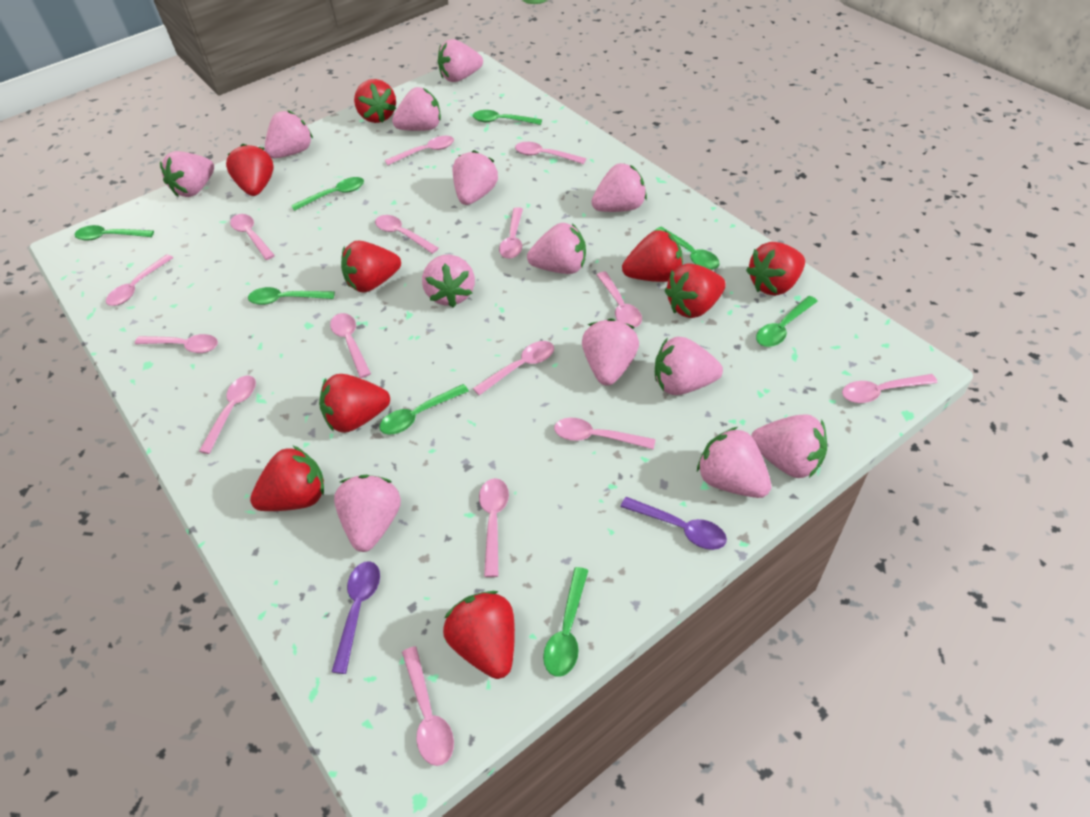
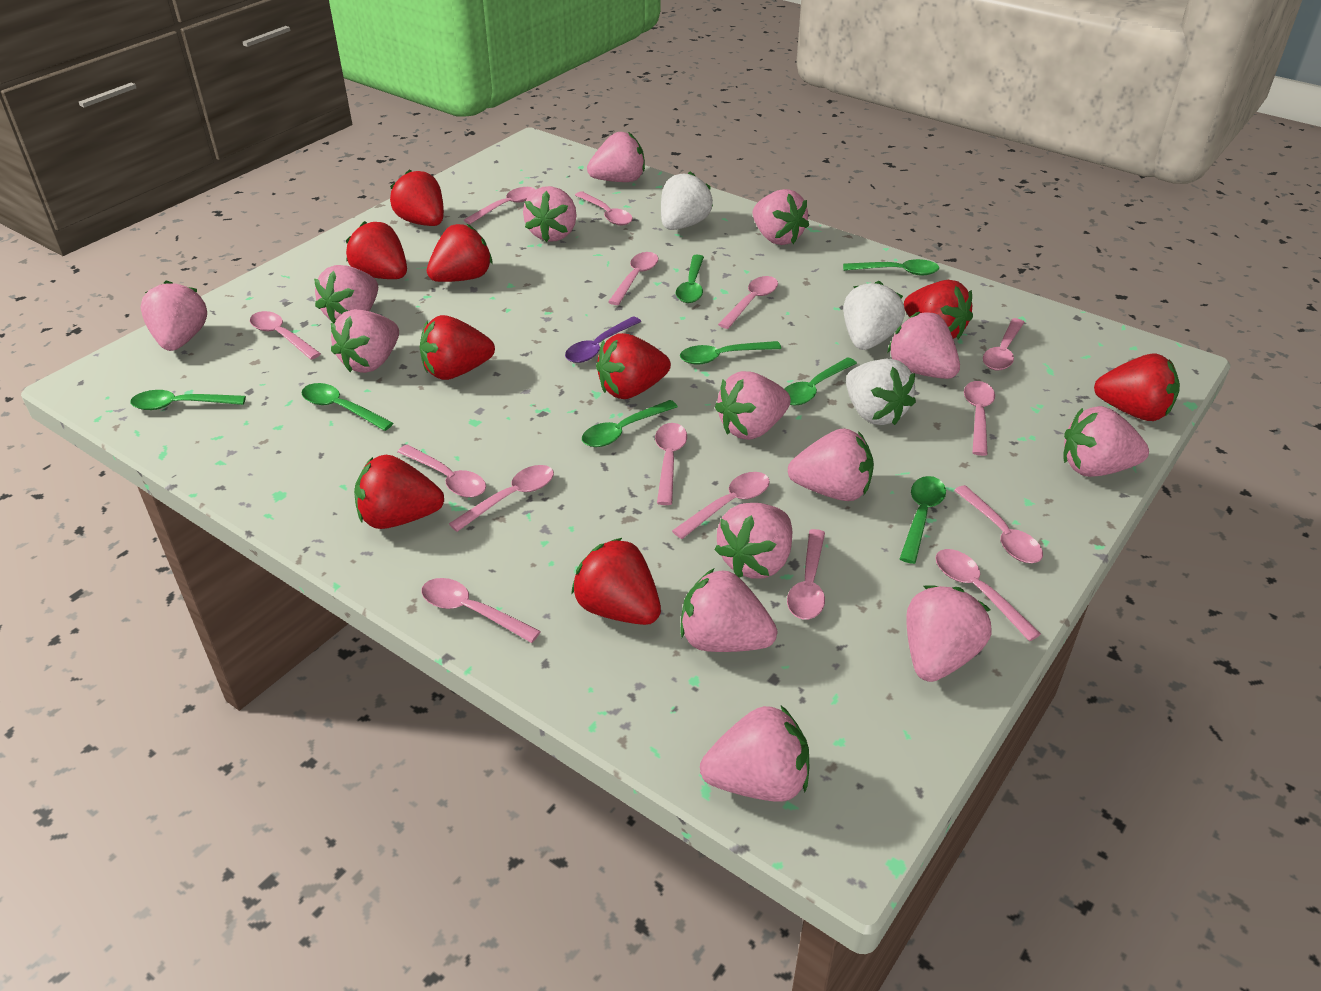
pink strawberry: [160,151,214,197] [264,110,313,158] [334,475,401,552] [392,87,441,131] [422,255,475,308] [438,39,483,82] [452,150,498,205] [527,223,586,274] [582,318,639,386] [591,163,647,212] [655,337,723,395] [697,427,771,498] [751,414,827,478] = 13 -> [141,281,207,351] [314,265,378,323] [331,309,399,373] [523,186,577,242] [587,132,645,182] [680,568,777,652] [700,706,809,802] [714,503,792,579] [715,371,791,440] [753,189,809,245] [788,428,874,501] [887,312,960,379] [906,585,992,682] [1063,406,1149,477] = 14
purple spoon: [332,561,380,674] [621,497,727,550] = 2 -> [565,316,641,363] = 1
white strawberry: none = 0 -> [661,172,713,230] [843,281,905,350] [846,359,916,425] = 3

